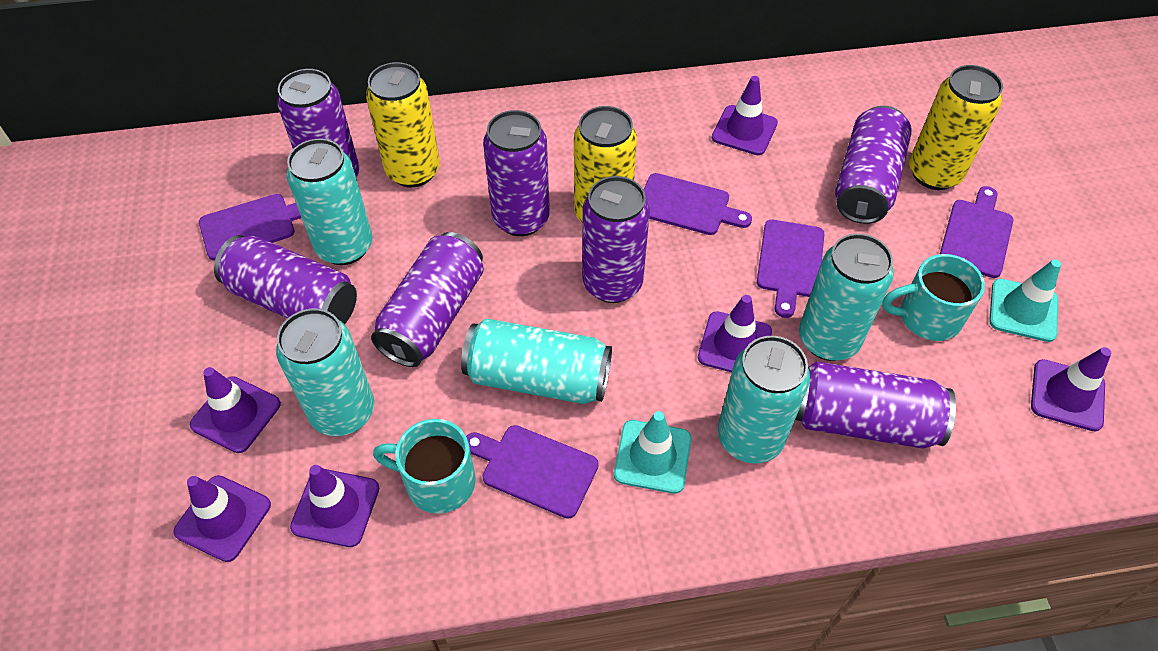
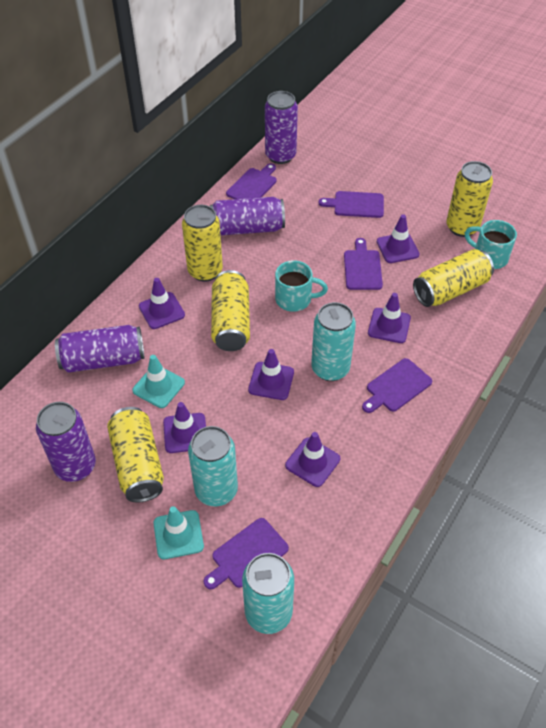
purple can: [214,235,357,324] [277,69,359,177] [371,232,484,367] [483,110,550,236] [582,176,650,303] [795,361,956,449] [835,106,912,224] = 7 -> [36,402,96,482] [55,325,144,373] [210,197,285,235] [265,91,298,164] = 4
turquoise can: [276,309,374,436] [286,139,373,265] [461,319,612,404] [718,336,810,463] [799,233,894,361] = 5 -> [188,426,238,506] [242,553,294,634] [311,302,356,381] = 3
yellow can: [366,62,440,187] [574,106,637,223] [909,65,1003,190] = 3 -> [107,407,164,503] [182,205,223,282] [211,270,250,351] [413,249,494,307] [446,161,493,237] = 5

